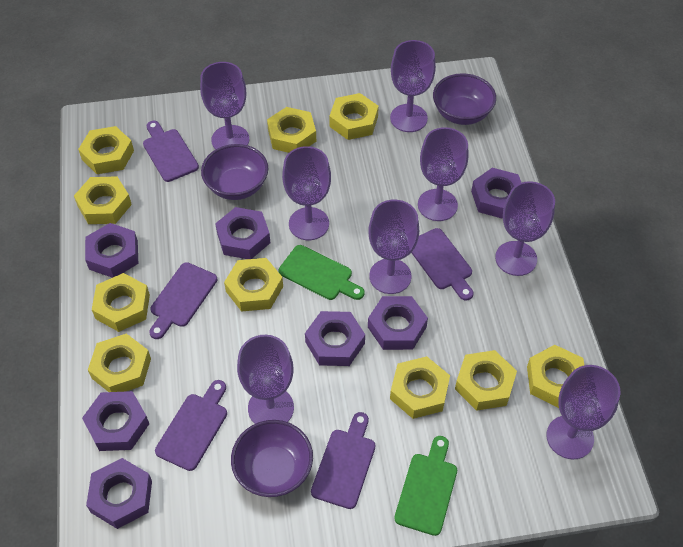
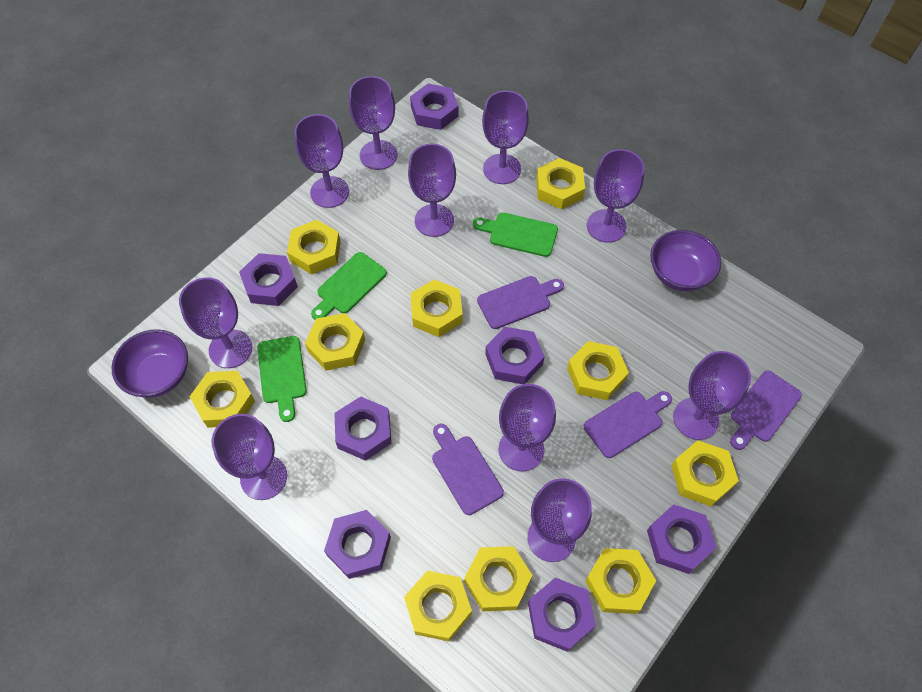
green cutting board: [278,245,365,300] [394,436,457,536] = 2 -> [257,336,307,422] [311,252,387,320] [473,212,558,257] = 3
purple bowl: [201,144,268,200] [231,420,313,497] [433,73,496,125] = 3 -> [112,329,188,398] [650,230,721,291] = 2
purple cutting board: [143,121,199,182] [149,262,217,339] [155,380,227,471] [311,412,375,509] [411,228,473,301] = 5 -> [432,424,504,515] [477,276,564,329] [584,391,672,458] [730,370,802,450] = 4
purple goblet: [200,62,249,150] [237,335,294,424] [282,146,331,240] [368,200,419,294] [390,40,436,132] [418,127,469,221] [495,181,555,276] [547,365,620,459] = 8 -> [179,277,252,368] [212,414,287,500] [294,114,349,208] [349,76,397,170] [408,143,456,237] [482,91,529,184] [499,384,556,471] [528,478,592,562] [587,149,645,243] [673,351,751,440] = 10

